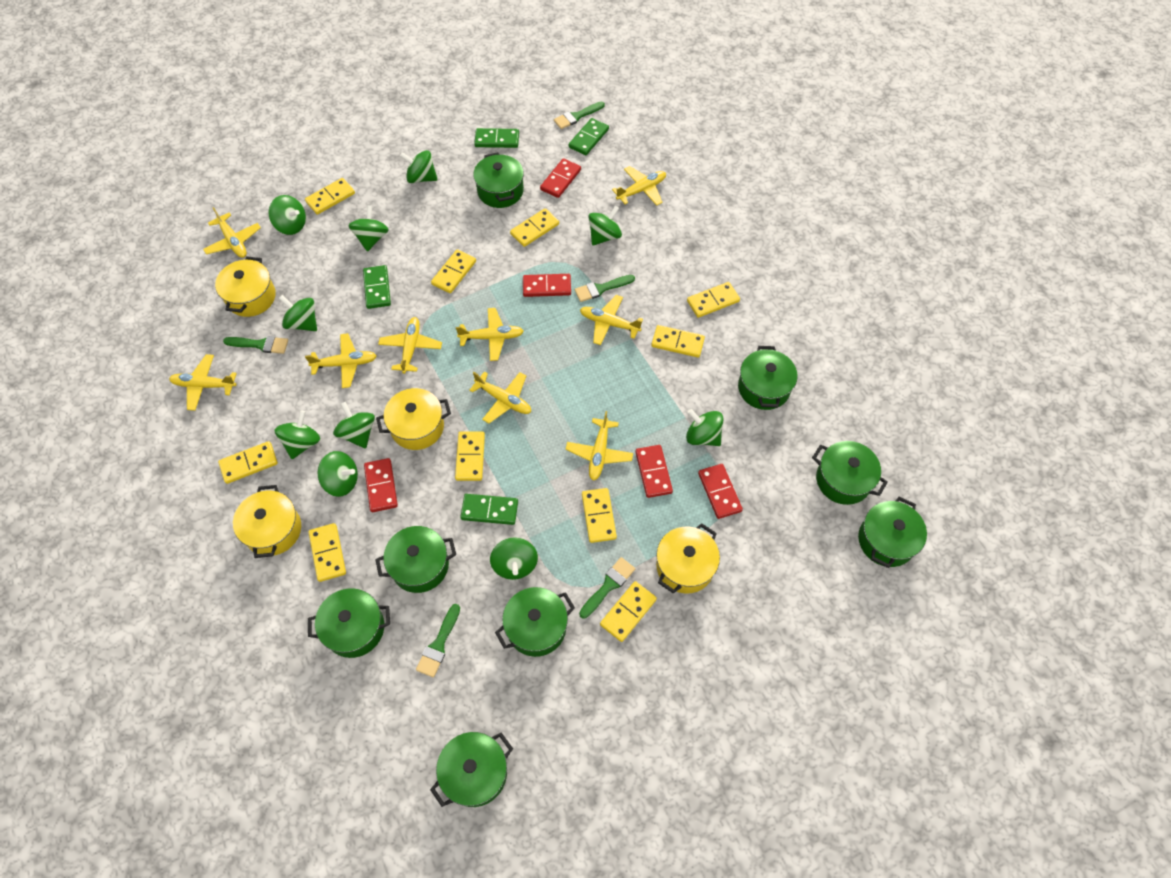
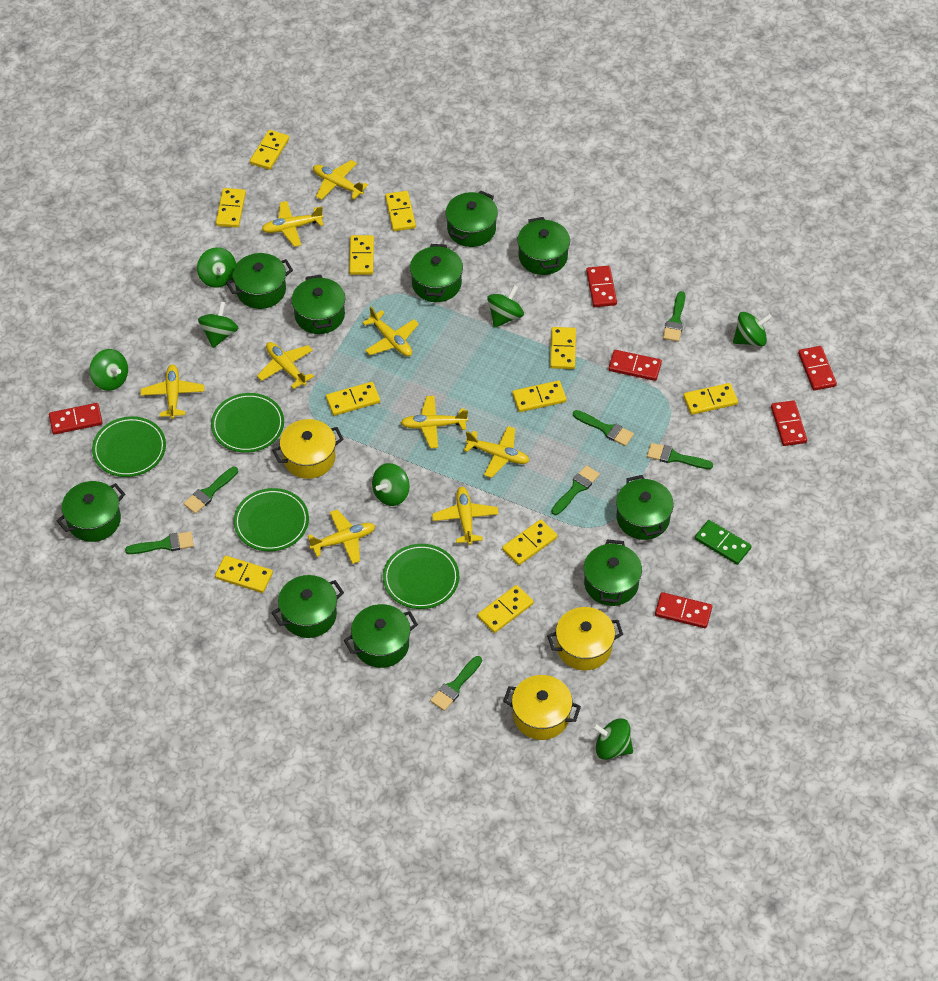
green brush: [223,336,288,354] [416,604,460,677] [554,102,605,129] [575,275,635,302] [579,557,635,619] = 5 -> [125,531,194,554] [183,467,238,514] [430,656,482,711] [551,465,600,515] [573,410,634,446] [647,443,713,469] [663,291,686,342] = 7
green domino: [363,265,391,309] [460,494,518,525] [474,128,519,148] [569,118,609,155] = 4 -> [695,520,752,565] = 1
green plate: none = 0 -> [92,416,166,477] [211,393,284,453] [234,488,309,551] [383,544,459,609] = 4
green pot: [308,588,390,658] [375,526,456,593] [430,732,513,807] [473,152,524,208] [495,587,575,657] [738,346,797,410] [812,441,888,505] [858,496,927,568] = 8 -> [57,481,125,542] [226,253,293,309] [272,575,344,638] [292,275,345,334] [344,604,418,668] [410,244,463,302] [446,190,498,247] [517,217,570,275] [584,539,642,606] [616,475,674,540] = 10
green spinning top: [268,195,306,235] [275,410,320,459] [279,295,317,331] [318,451,358,497] [333,402,375,449] [348,205,389,252] [400,150,438,183] [490,537,538,580] [588,206,622,245] [686,409,724,446] = 10 -> [90,349,128,391] [197,247,236,288] [198,301,238,348] [372,463,410,506] [487,285,524,328] [592,718,633,760] [733,312,772,346] = 7
red domino: [364,458,398,512] [523,274,571,297] [540,158,581,198] [635,445,673,498] [698,464,743,519] = 5 -> [49,403,103,435] [586,266,617,307] [608,350,662,381] [655,592,712,628] [771,400,807,446] [798,346,837,391] = 6
yellow domino: [218,441,278,484] [305,178,355,215] [308,523,346,582] [431,249,476,293] [455,431,485,481] [510,208,559,247] [582,488,617,543] [600,581,657,642] [651,325,705,358] [687,282,740,318] = 10 -> [215,556,273,593] [216,188,246,228] [250,130,289,170] [326,382,380,416] [349,235,374,275] [385,191,416,231] [478,585,534,633] [502,519,557,565] [512,381,567,412] [550,327,576,369] [683,383,738,415] = 11
yellow pot: [215,256,276,317] [233,485,301,558] [376,388,451,450] [656,523,720,594] = 4 -> [272,419,344,479] [503,675,581,740] [547,607,623,671] = 3

